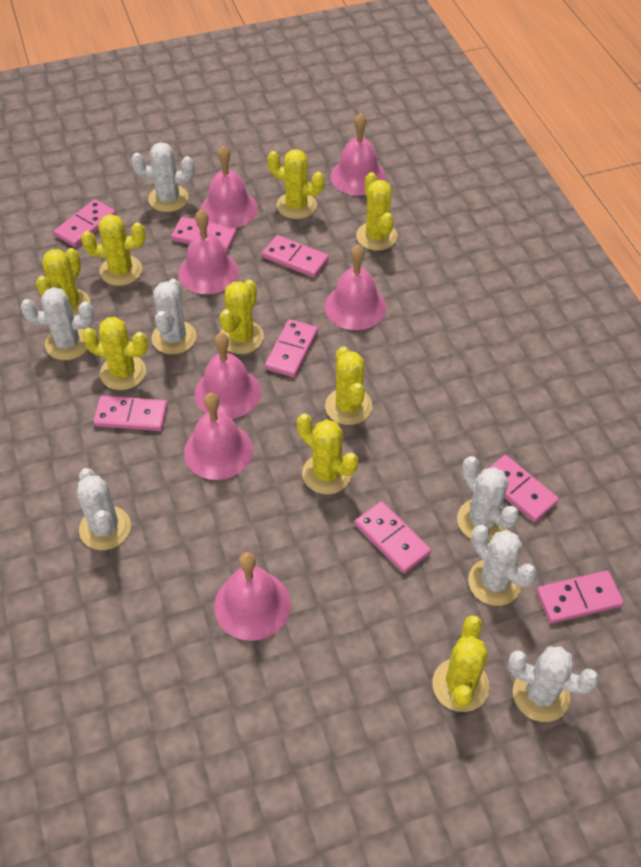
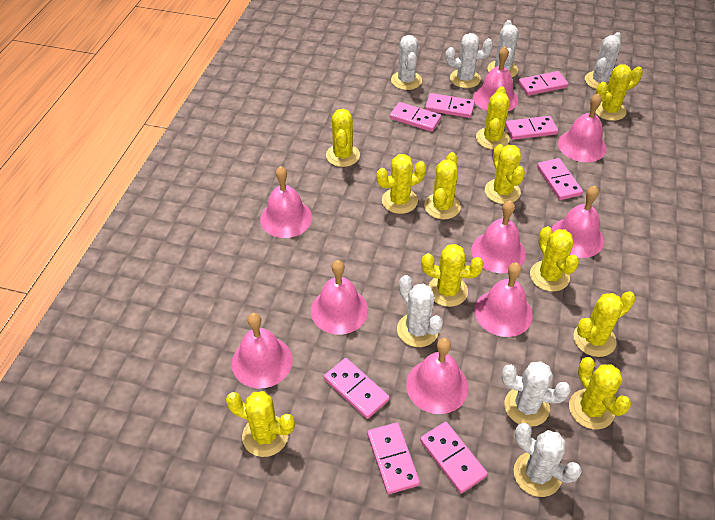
pink bell: [178,209,239,294] [184,393,253,480] [195,333,261,419] [201,146,258,228] [214,552,291,641] [325,245,386,330] [330,113,386,196] = 7 -> [232,313,293,389] [260,166,312,238] [311,260,368,334] [406,338,469,414] [471,200,526,273] [473,46,518,111] [475,262,533,337] [551,186,604,258] [558,93,606,162] = 9
yellow cactus: [36,248,90,316] [81,214,146,286] [82,317,148,390] [219,279,264,354] [267,149,325,219] [297,414,358,494] [325,346,373,425] [356,172,398,251] [433,615,490,712] = 9 -> [226,391,295,457] [326,109,360,167] [376,154,426,214] [421,244,484,307] [424,152,461,220] [476,86,510,150] [485,144,525,204] [530,226,579,292] [569,357,631,429] [574,291,636,357] [595,65,643,121] = 11

